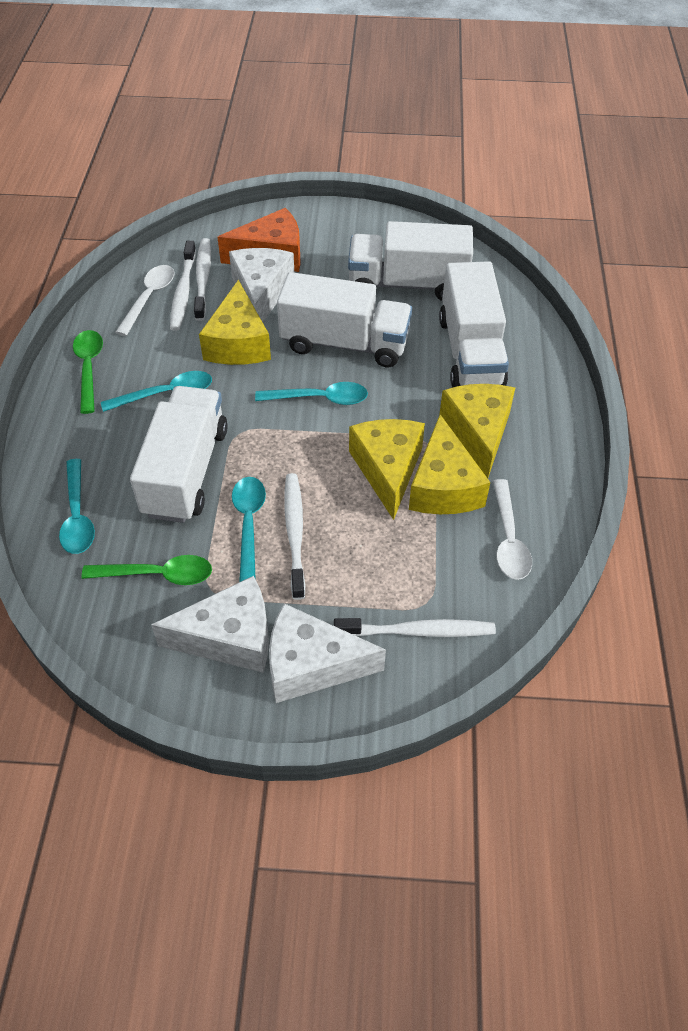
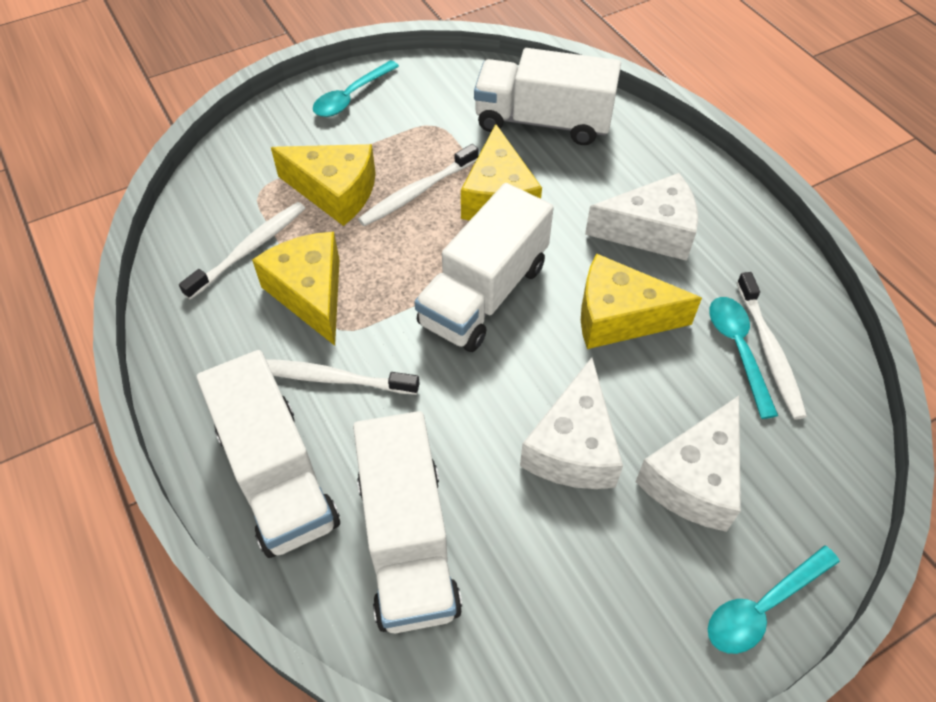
green spoon: [73,330,103,414] [81,555,212,585] = 2 -> none = 0
orange cheese: [217,208,301,272] = 1 -> none = 0
turquoise spoon: [59,459,95,554] [101,371,212,412] [232,477,266,582] [255,382,368,405] = 4 -> [313,60,399,117] [708,545,840,654] [709,297,778,419] = 3
white spoon: [116,265,175,336] [493,479,532,580] = 2 -> none = 0

